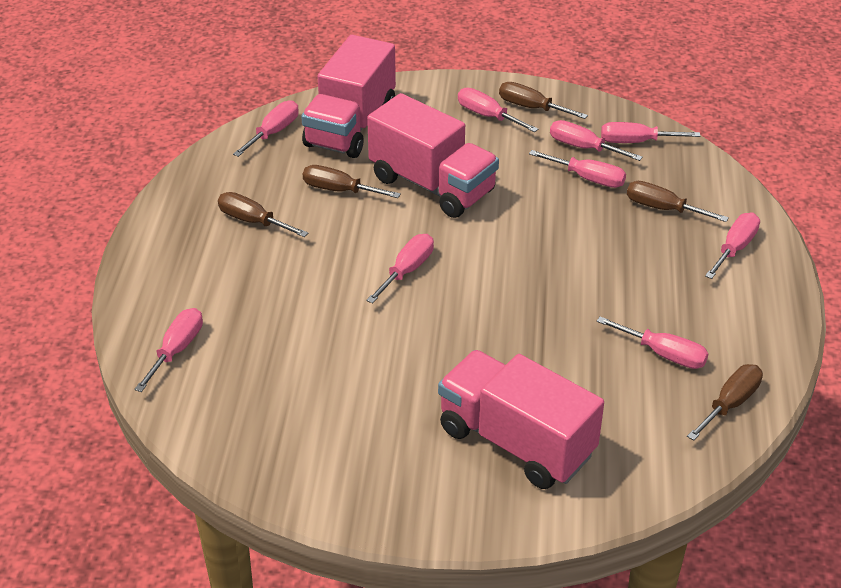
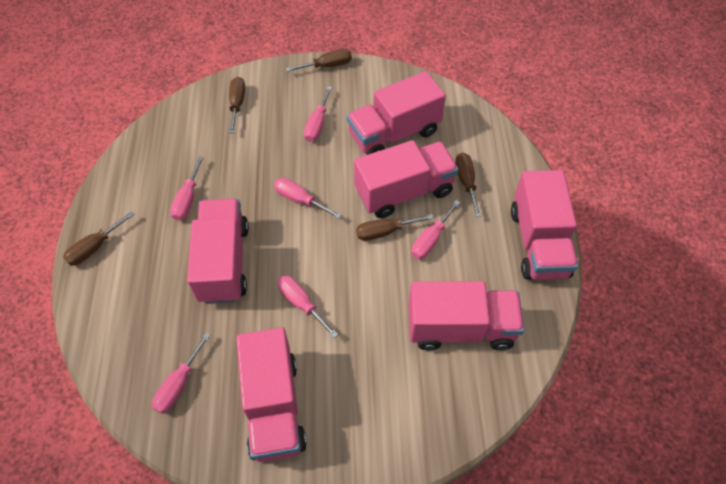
pink screwdriver: [134,308,203,392] [233,100,299,157] [366,234,434,304] [458,88,538,132] [529,150,626,188] [550,120,643,161] [597,316,709,369] [601,122,700,143] [705,213,760,279] = 9 -> [152,333,210,414] [170,156,204,220] [274,178,341,219] [277,276,338,338] [304,86,332,142] [411,200,460,259] = 6
pink truck: [301,35,396,158] [367,93,499,218] [438,350,604,489] = 3 -> [187,199,249,304] [236,327,307,462] [347,71,446,155] [354,140,459,218] [408,281,525,350] [511,170,578,280] = 6

